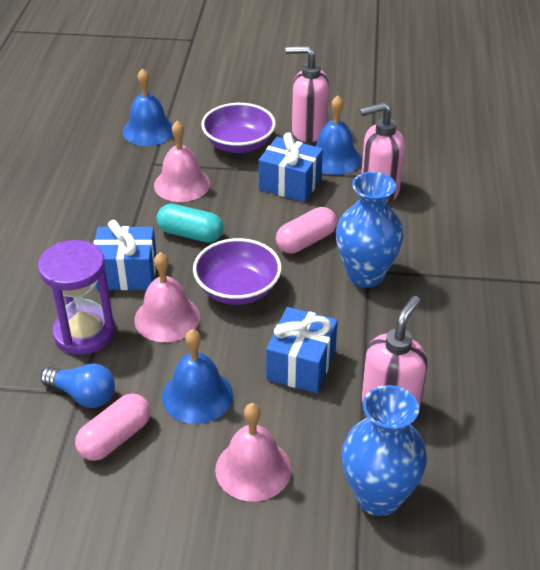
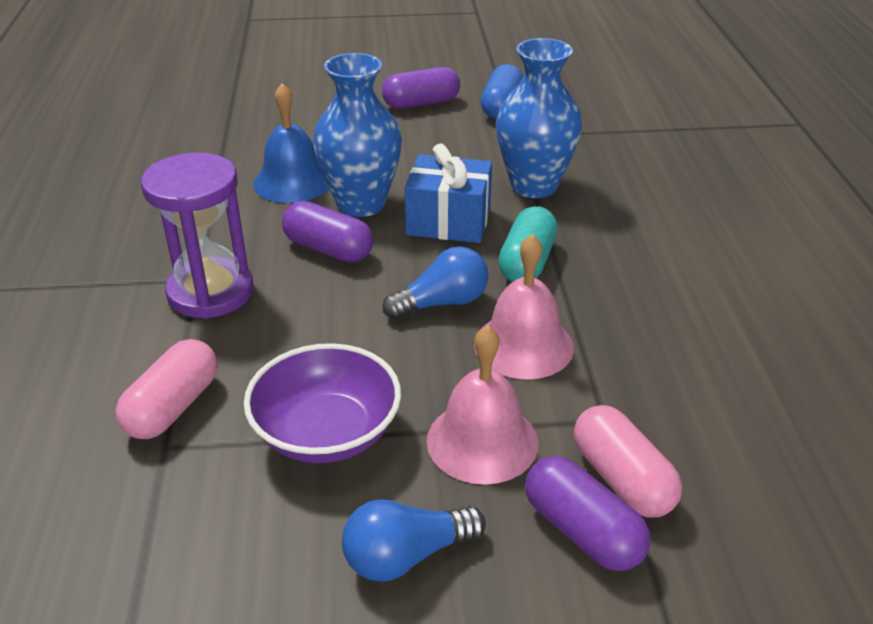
blue bell: [122,68,173,146] [162,329,233,424] [315,96,362,175] = 3 -> [253,83,329,203] = 1
blue capsule: none = 0 -> [481,64,523,119] = 1
blue gift: [93,220,157,290] [259,132,323,202] [266,307,338,393] = 3 -> [405,143,492,243] = 1
blue light bulb: [40,364,115,408] = 1 -> [342,499,486,582] [382,246,488,320] = 2
pink bell: [134,252,200,342] [154,121,210,202] [215,403,292,502] = 3 -> [427,325,538,485] [474,234,574,379] = 2
pink soap dispenser: [286,46,329,142] [360,102,405,202] [362,296,428,416] = 3 -> none = 0
purple bowl: [193,238,282,305] [201,103,276,153] = 2 -> [244,343,401,463] = 1
purple capsule: none = 0 -> [282,201,373,263] [382,67,460,109] [525,456,651,571] = 3

